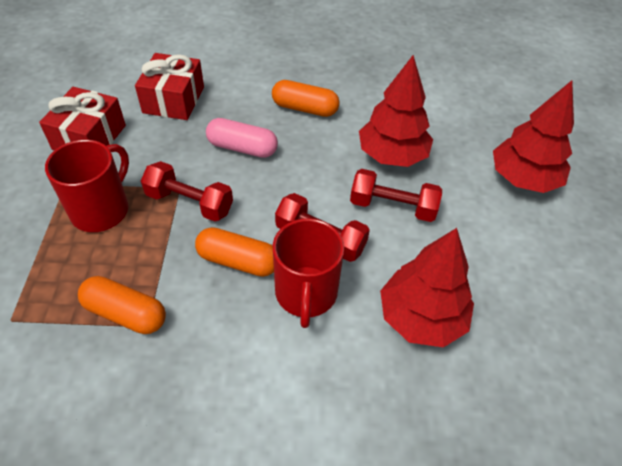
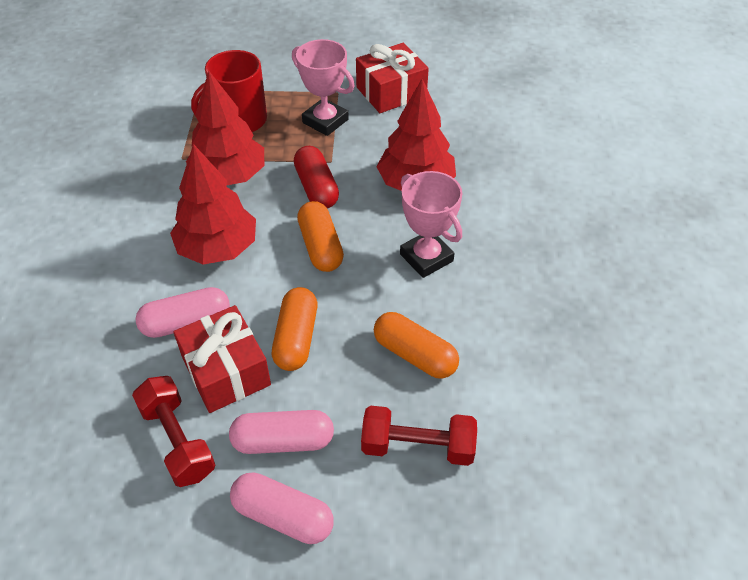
pink capsule: [206,118,278,158] = 1 -> [135,287,230,338] [229,410,334,454] [230,473,334,544] = 3
pink trophy: none = 0 -> [292,39,355,136] [400,171,462,278] = 2
red capsule: none = 0 -> [294,146,339,209] = 1
red dumbbell: [141,161,233,221] [275,193,370,262] [350,169,442,222] = 3 -> [132,376,215,487] [361,406,477,466] = 2
red mug: [45,140,129,232] [273,218,344,328] = 2 -> [191,50,267,132] = 1

